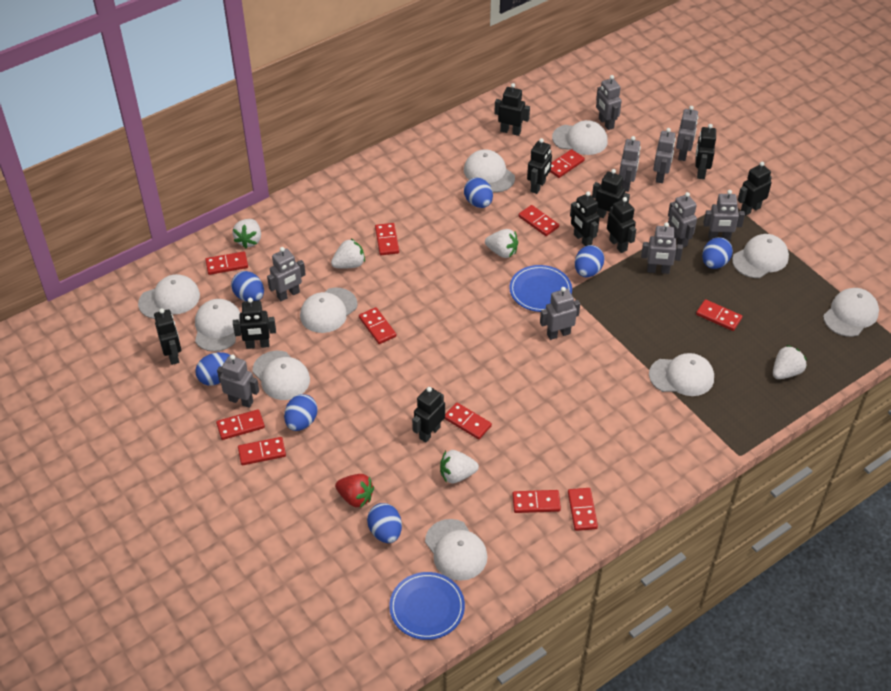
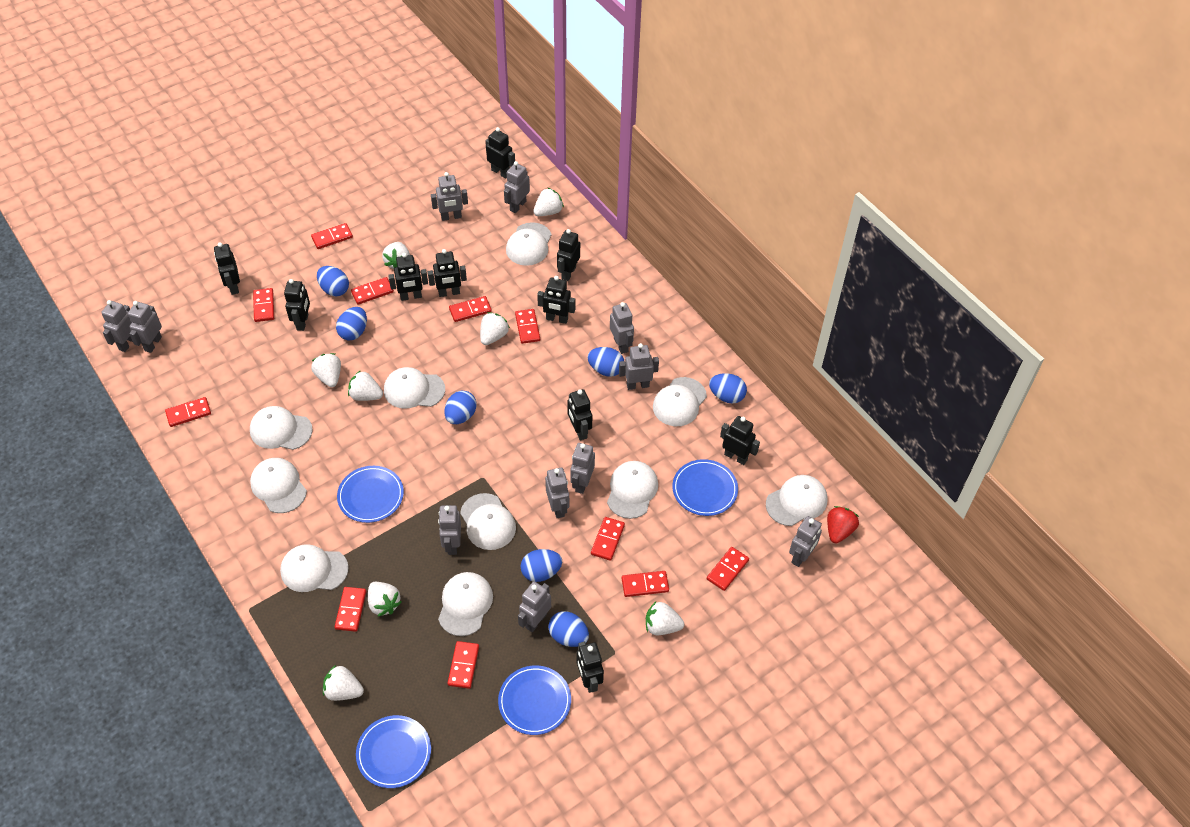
blue plate: [389,572,465,640] [509,265,572,312] = 2 -> [337,466,404,523] [356,715,431,788] [498,665,571,735] [672,459,738,516] = 4
grey robot: [217,355,259,408] [267,247,306,301] [540,287,580,340] [596,75,622,130] [619,136,641,192] [641,222,683,274] [653,128,676,183] [668,192,697,247] [676,106,698,161] [703,190,745,241] = 10 -> [101,300,133,352] [128,301,162,353] [431,172,468,221] [438,505,461,555] [504,161,530,213] [518,581,551,632] [545,467,569,518] [570,443,595,494] [610,302,634,354] [619,343,659,390] [789,516,822,567] = 11
white strawberry: [232,219,261,248] [331,238,365,268] [440,450,479,484] [485,229,518,258] [773,345,807,379] = 5 -> [311,353,341,387] [323,665,364,701] [348,370,383,401] [368,582,401,617] [382,242,410,269] [480,312,510,345] [533,188,564,216] [646,602,684,635] = 8

